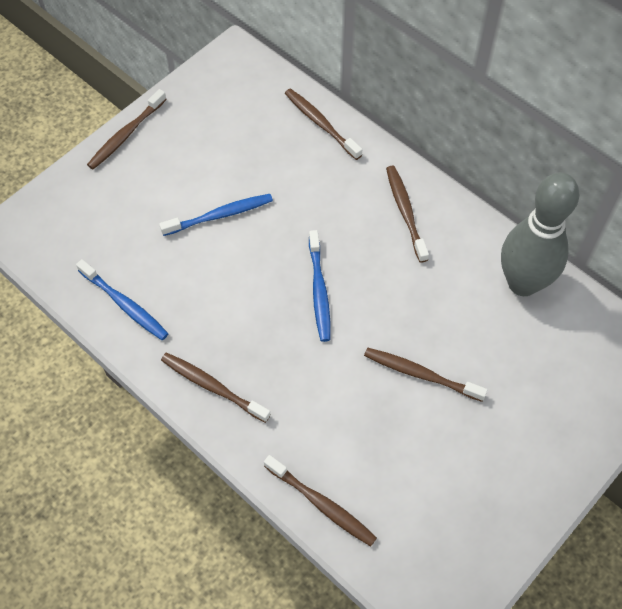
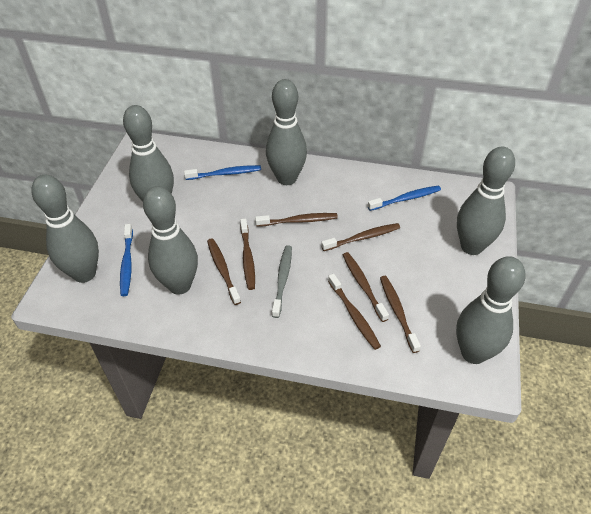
brown toothbrush: [87,89,167,169] [161,353,271,423] [264,455,377,546] [285,88,362,160] [364,348,487,402] [386,166,429,263] = 6 -> [207,238,241,305] [240,218,255,290] [255,213,338,227] [321,223,400,251] [328,274,381,350] [343,252,389,322] [380,276,421,353] = 7
grey bowling pin: [501,173,579,296] = 1 -> [32,175,99,283] [123,105,174,201] [143,186,198,295] [266,79,307,185] [456,256,526,364] [457,146,515,255] = 6
grey toothbrush: none = 0 -> [272,245,292,318] = 1

